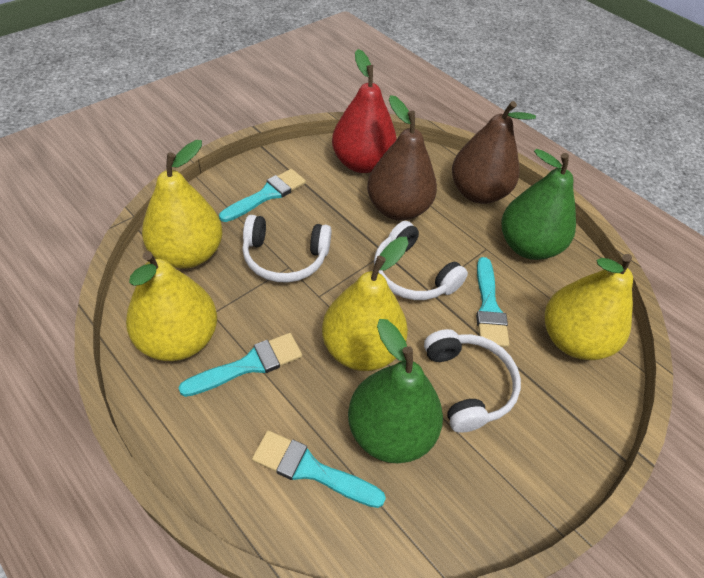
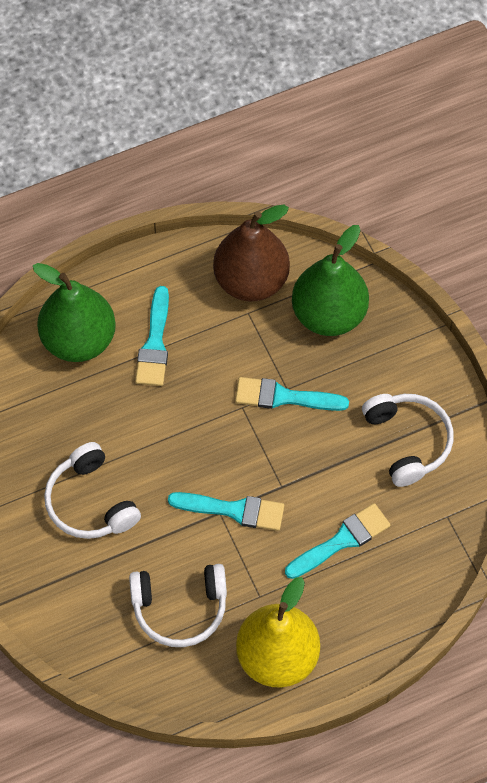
brown pear: [367,95,437,221] [452,101,536,204] = 2 -> [213,205,290,301] = 1
red pear: [332,49,397,173] = 1 -> none = 0
yellow pear: [126,251,217,361] [142,140,222,268] [322,237,409,371] [545,254,633,360] = 4 -> [236,577,320,687] = 1

